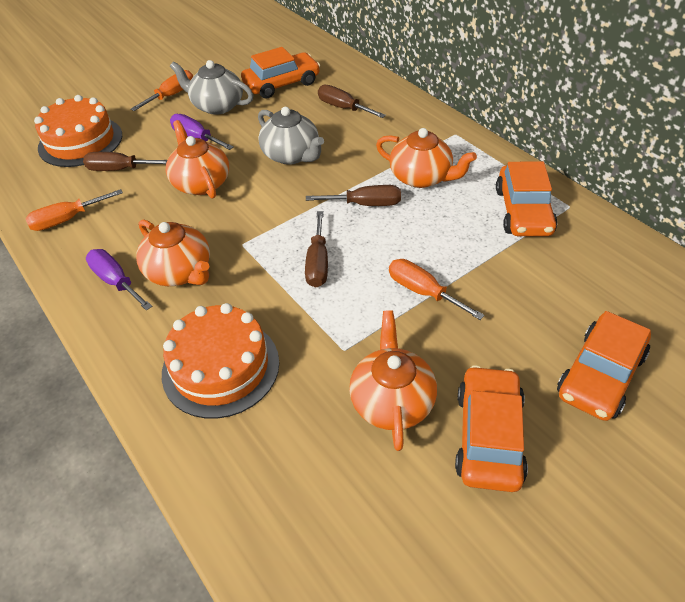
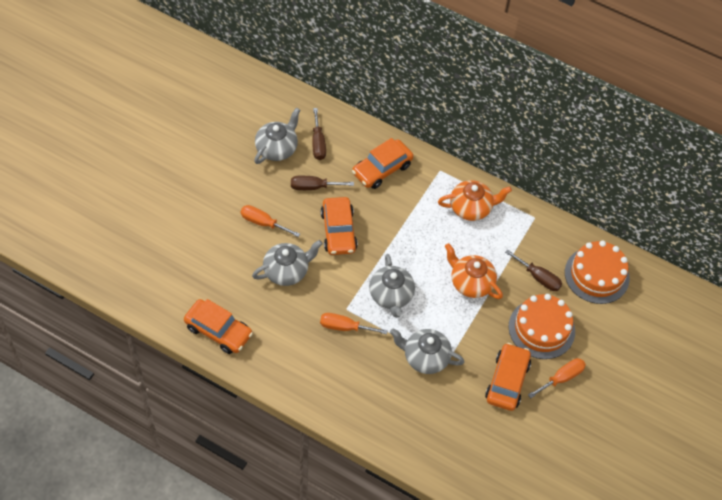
brown screwdriver: [83,152,167,171] [305,211,328,287] [306,185,401,206] [318,85,386,118] = 4 -> [291,176,354,190] [312,108,326,160] [505,249,562,291] = 3
grey teapot: [170,60,254,115] [258,107,324,165] = 2 -> [252,240,323,286] [254,108,300,164] [369,254,415,318] [390,328,464,374] = 4
orange teapot: [136,219,210,286] [166,120,229,199] [349,310,437,451] [376,128,477,188] = 4 -> [438,180,512,221] [445,243,503,299] = 2
purple screwdriver: [86,249,152,311] [170,114,234,150] = 2 -> none = 0

